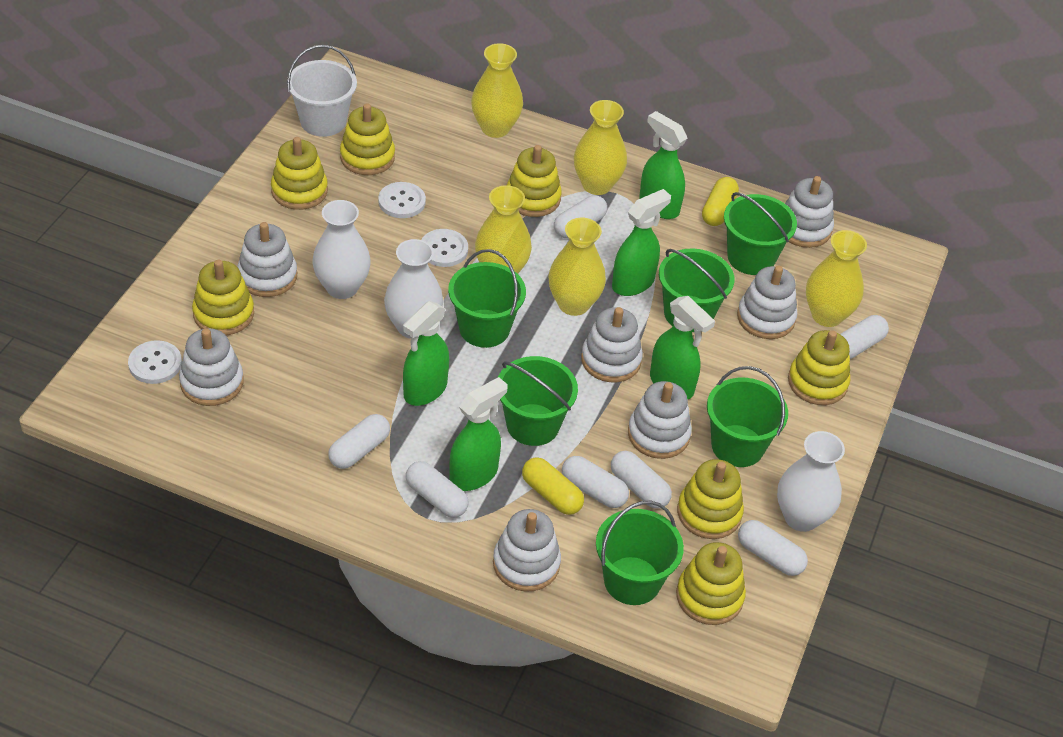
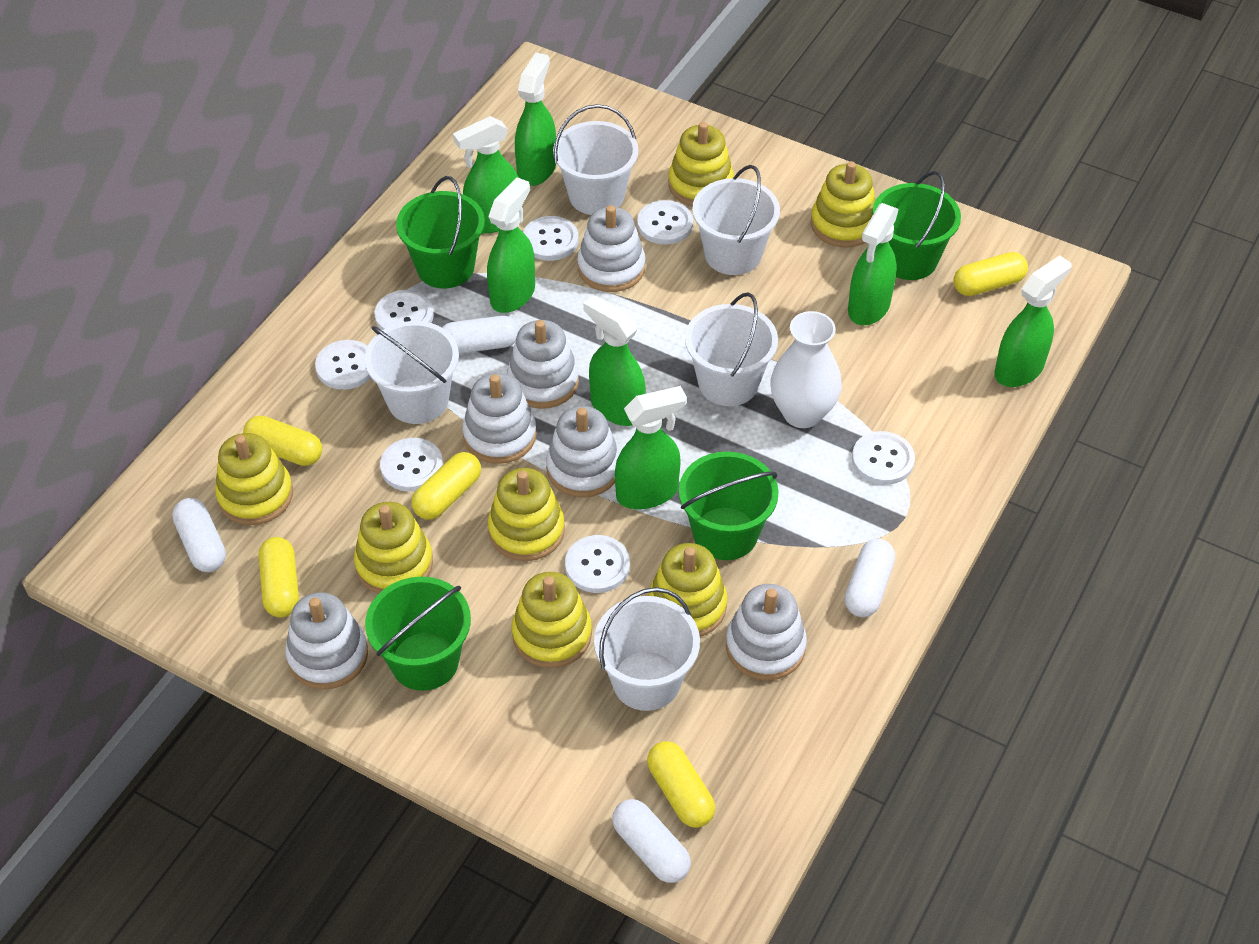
green bucket: [448,249,526,348] [498,356,578,446] [596,501,684,605] [659,248,734,332] [707,366,788,467] [724,192,797,275] = 6 -> [365,577,471,691] [396,176,485,288] [679,451,779,560] [872,171,961,280] = 4
green spray bottle: [403,301,449,406] [449,377,508,491] [612,189,671,296] [639,111,687,219] [650,296,715,400] = 5 -> [453,116,518,234] [487,177,535,313] [515,53,556,186] [583,295,646,426] [615,386,687,509] [848,203,899,325] [994,256,1071,387] = 7
white bucket: [287,45,357,137] = 1 -> [365,321,459,424] [553,104,638,215] [594,587,700,711] [685,292,778,406] [692,165,780,275] = 5
white button: [128,340,182,384] [378,182,426,218] [421,229,468,267] = 3 -> [315,340,371,390] [375,290,434,330] [380,438,443,491] [523,216,579,261] [565,535,630,593] [637,200,693,245] [852,431,915,485] = 7
white capsule: [328,414,390,469] [406,461,468,518] [554,195,607,238] [562,456,629,508] [611,451,672,509] [738,520,808,576] [840,315,889,359] = 7 -> [172,498,226,572] [442,316,519,354] [612,799,691,883] [845,539,895,617] = 4
white stacking toy: [179,328,244,406] [237,222,297,297] [493,509,561,592] [581,307,643,382] [628,381,692,459] [737,265,797,339] [785,176,834,248] = 7 -> [285,592,368,690] [462,373,537,464] [507,320,579,409] [546,406,620,498] [577,205,645,292] [726,584,807,681] = 6
white vase: [313,200,371,299] [384,239,443,339] [777,431,845,532] = 3 -> [770,311,842,428] = 1
yellow capsule: [522,457,584,515] [702,177,739,226] = 2 -> [243,416,322,466] [259,537,299,617] [412,452,481,520] [647,741,715,828] [954,252,1028,296] = 5
yellow vase: [471,43,523,138] [475,185,532,274] [548,218,606,316] [574,100,627,195] [806,230,867,327] = 5 -> none = 0

